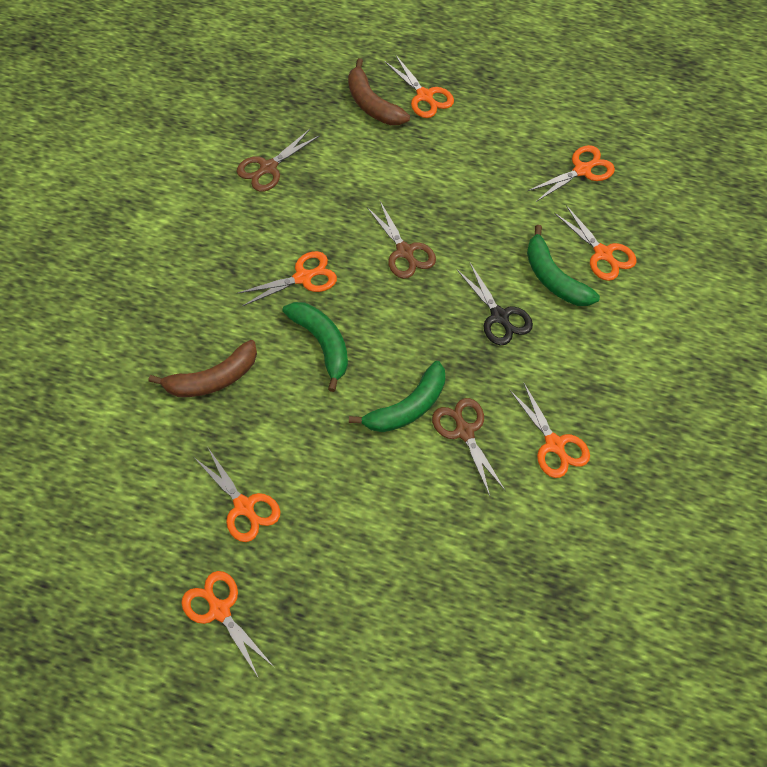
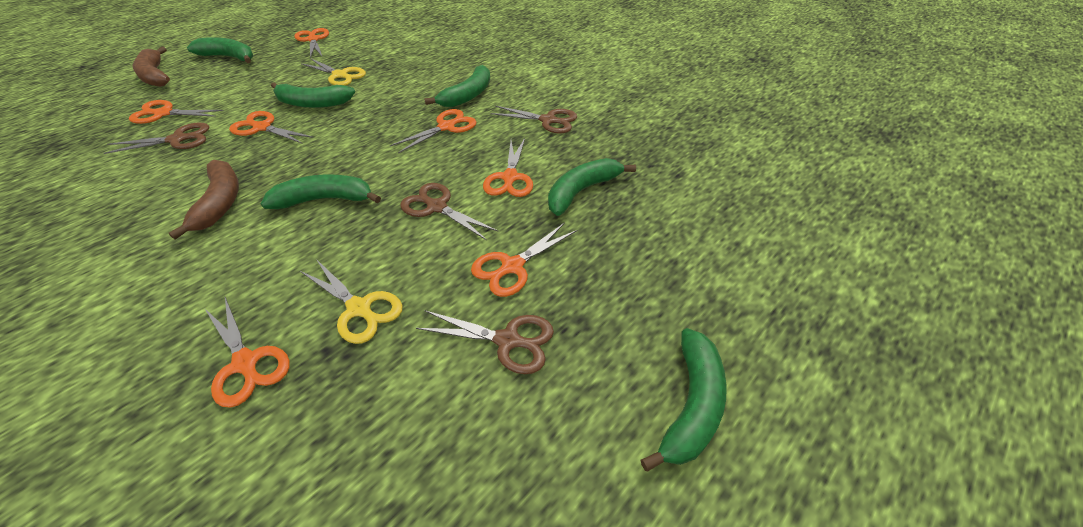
black scissors: [457,263,533,345] = 1 -> none = 0
brown scissors: [237,129,319,192] [367,201,436,279] [432,398,506,496] = 3 -> [104,123,209,154] [400,183,499,240] [416,310,554,374] [490,106,577,134] = 4
green banana: [282,302,348,392] [349,361,445,432] [527,225,600,306] = 3 -> [187,37,253,63] [261,174,381,209] [271,82,355,108] [424,65,490,107] [548,158,636,216] [641,328,727,472] = 6
yellow scissors: none = 0 -> [300,259,403,344] [301,58,366,86] = 2

